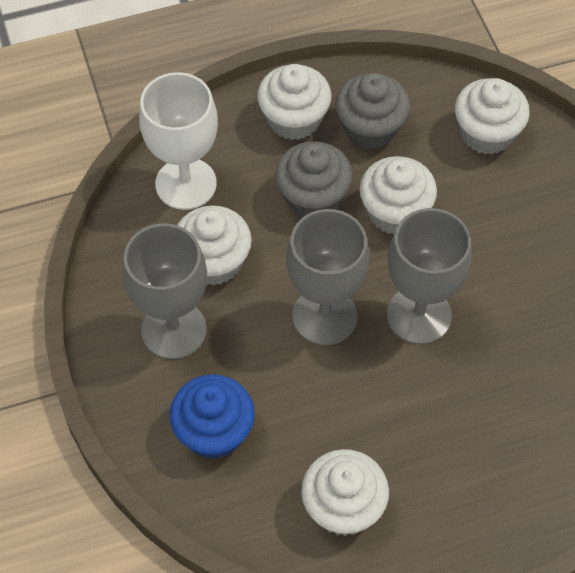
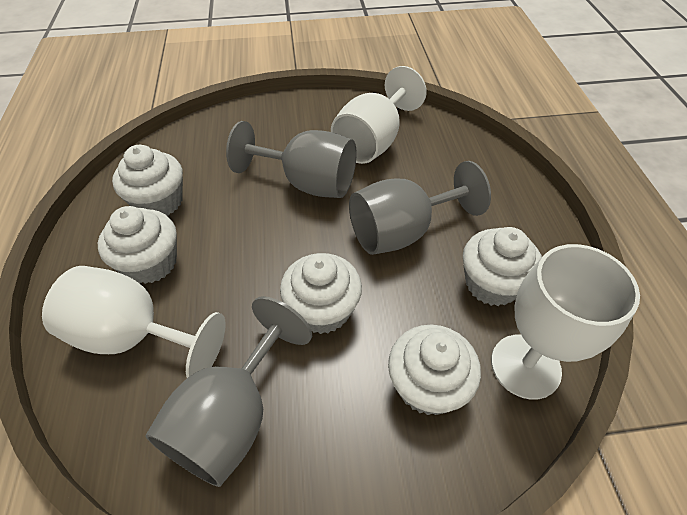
blue cupcake: [170,374,255,459] = 1 -> none = 0
grey cupcake: [275,141,352,217] [335,73,410,149] = 2 -> none = 0
white goblet: [139,72,218,210] = 1 -> [42,266,226,378] [331,66,427,164] [491,244,640,400] = 3

